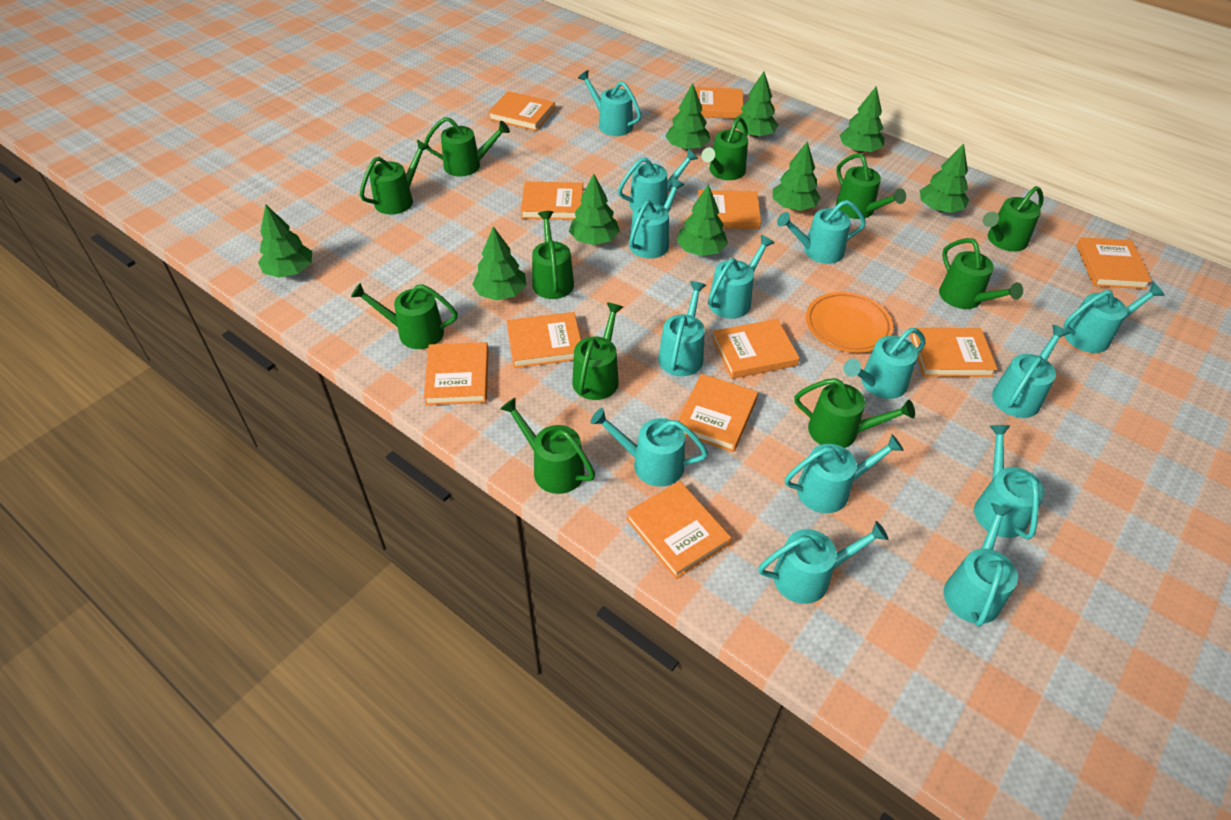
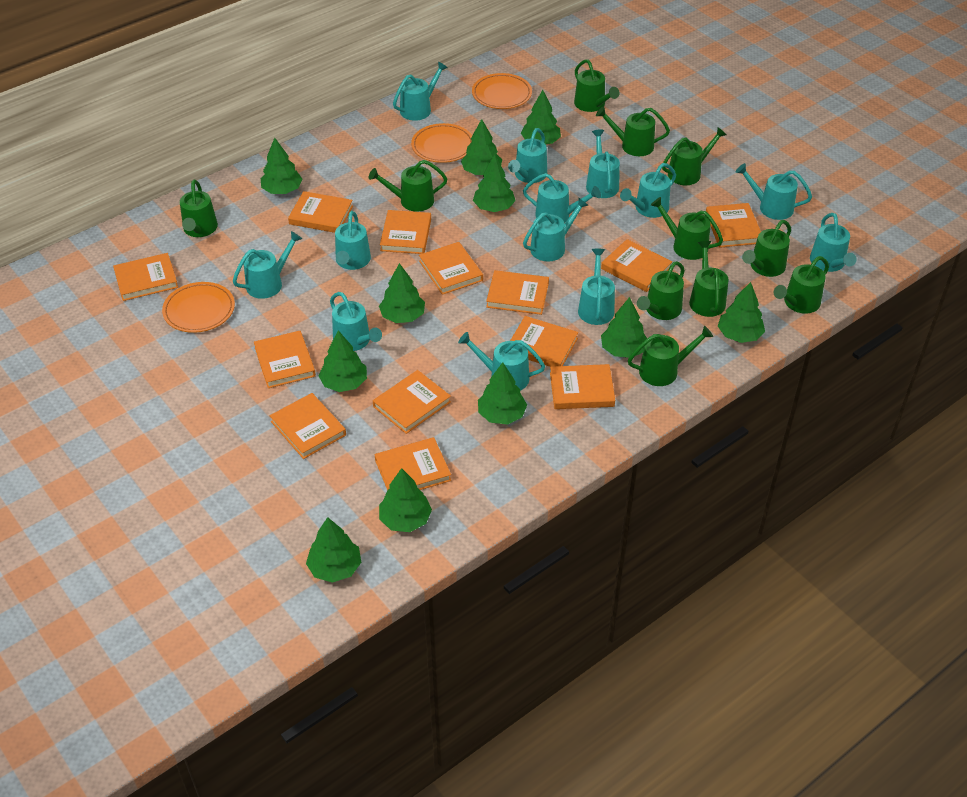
green tree: [258,204,312,278] [472,226,526,300] [569,174,620,245] [665,83,710,150] [676,184,728,256] [735,72,778,138] [773,141,821,211] [839,86,885,153] [920,144,969,213] = 9 -> [261,138,302,194] [306,517,361,583] [318,330,367,392] [379,263,425,323] [379,468,432,532] [461,119,502,175] [473,154,516,212] [478,362,527,424] [521,90,561,144] [601,297,647,358] [718,282,765,343] = 11
orange book: [423,342,489,405] [488,91,555,131] [506,312,581,368] [521,182,583,220] [626,481,731,579] [678,374,758,452] [695,87,743,119] [697,190,761,229] [712,319,800,379] [910,328,998,377] [1076,237,1152,289] = 11 -> [113,253,178,301] [254,331,316,388] [270,393,346,459] [288,191,353,233] [373,370,451,434] [375,437,451,490] [380,210,431,254] [419,242,483,295] [486,270,549,315] [510,316,578,367] [550,364,615,409] [601,239,672,292] [706,203,761,248] = 13
orange plate: [806,292,893,353] = 1 -> [162,282,235,333] [411,123,472,163] [472,73,532,109] = 3
turquoise watering can: [578,70,641,136] [591,408,708,487] [618,149,698,210] [629,178,685,259] [658,281,706,376] [708,235,774,319] [758,521,888,604] [777,200,866,264] [785,434,904,513] [843,328,926,399] [944,503,1018,627] [974,425,1045,540] [992,325,1070,418] [1063,282,1164,353] = 14 -> [233,231,302,299] [330,292,382,351] [335,211,371,270] [393,61,448,121] [458,332,545,391] [508,128,547,183] [523,173,601,223] [523,197,588,261] [578,248,615,325] [586,129,620,198] [620,163,676,218] [736,163,812,220] [810,213,857,272] = 13

